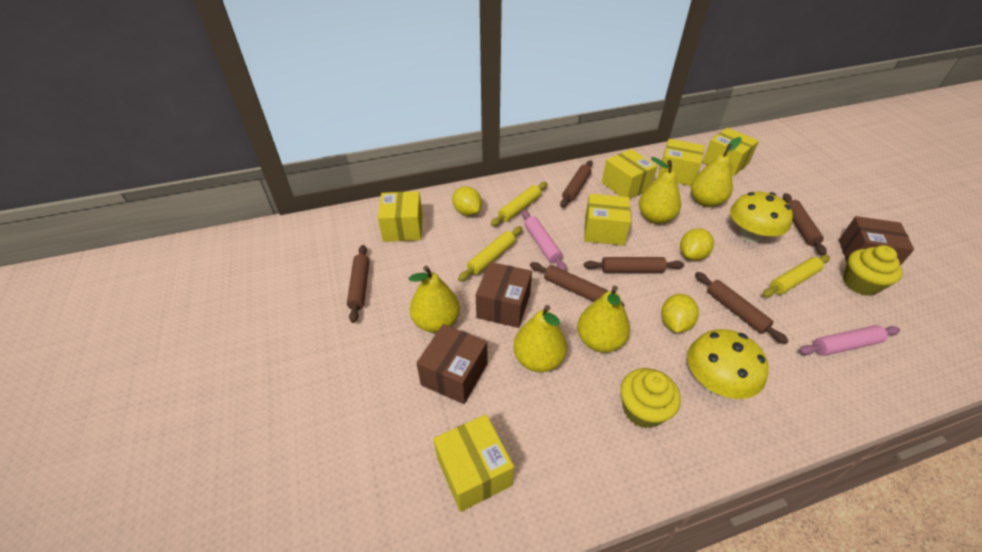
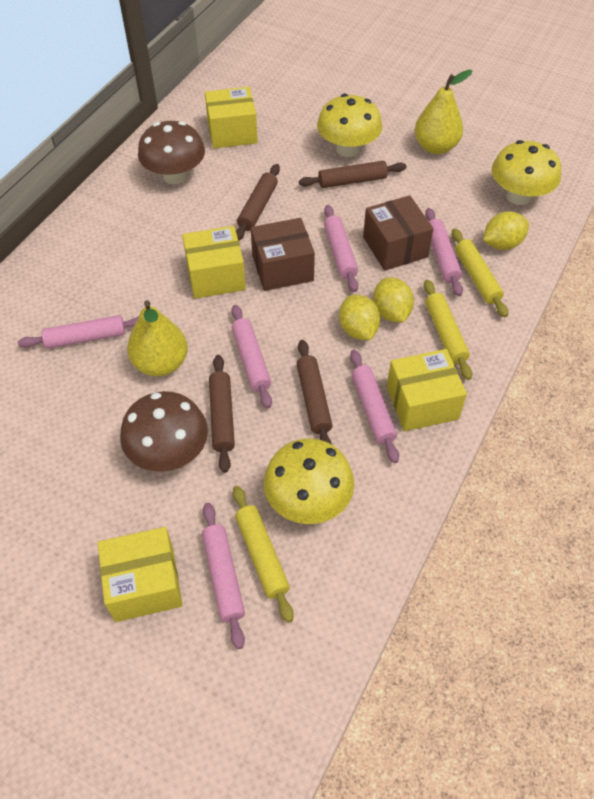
brown box: [416,324,487,404] [476,262,532,328] [839,216,914,266] = 3 -> [251,218,315,291] [363,195,433,271] = 2
brown mushroom: none = 0 -> [120,391,208,472] [138,121,205,184] = 2
brown rolling pin: [347,245,369,323] [530,262,624,307] [560,160,593,208] [584,257,684,273] [695,272,789,344] [783,193,827,255] = 6 -> [209,355,235,473] [236,164,280,241] [297,340,333,445] [299,161,406,188] = 4
pink rolling pin: [522,210,567,271] [799,325,900,356] = 2 -> [18,315,139,349] [202,503,245,649] [231,305,272,408] [324,205,358,292] [350,350,399,463] [425,208,463,296] = 6
yellow box: [378,191,423,242] [433,414,514,512] [584,194,631,246] [602,149,658,199] [657,139,704,186] [703,128,759,176] = 6 -> [98,527,183,622] [182,226,246,298] [205,87,258,148] [387,349,467,431] = 4
yellow cupcake: [620,368,681,428] [843,245,903,296] = 2 -> none = 0
yellow mushroom: [687,329,769,399] [730,192,793,243] = 2 -> [263,438,354,524] [317,94,382,157] [492,140,561,205] = 3
yellow pear: [409,266,460,333] [513,305,567,372] [577,286,630,353] [639,157,681,224] [691,137,742,207] = 5 -> [127,300,188,377] [415,70,472,154] = 2

